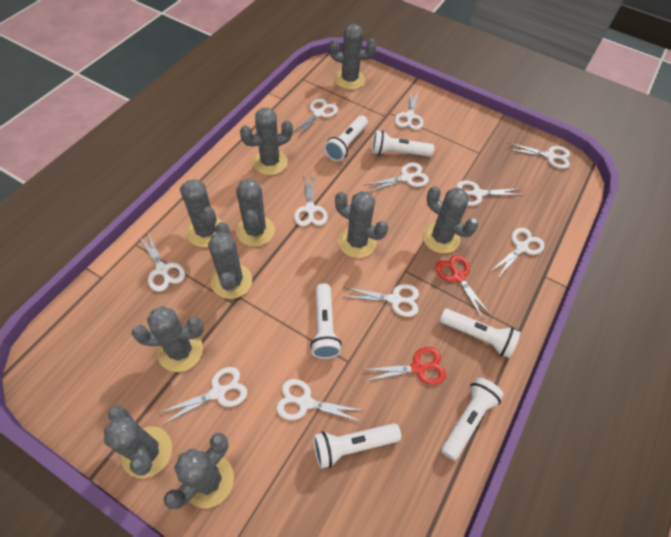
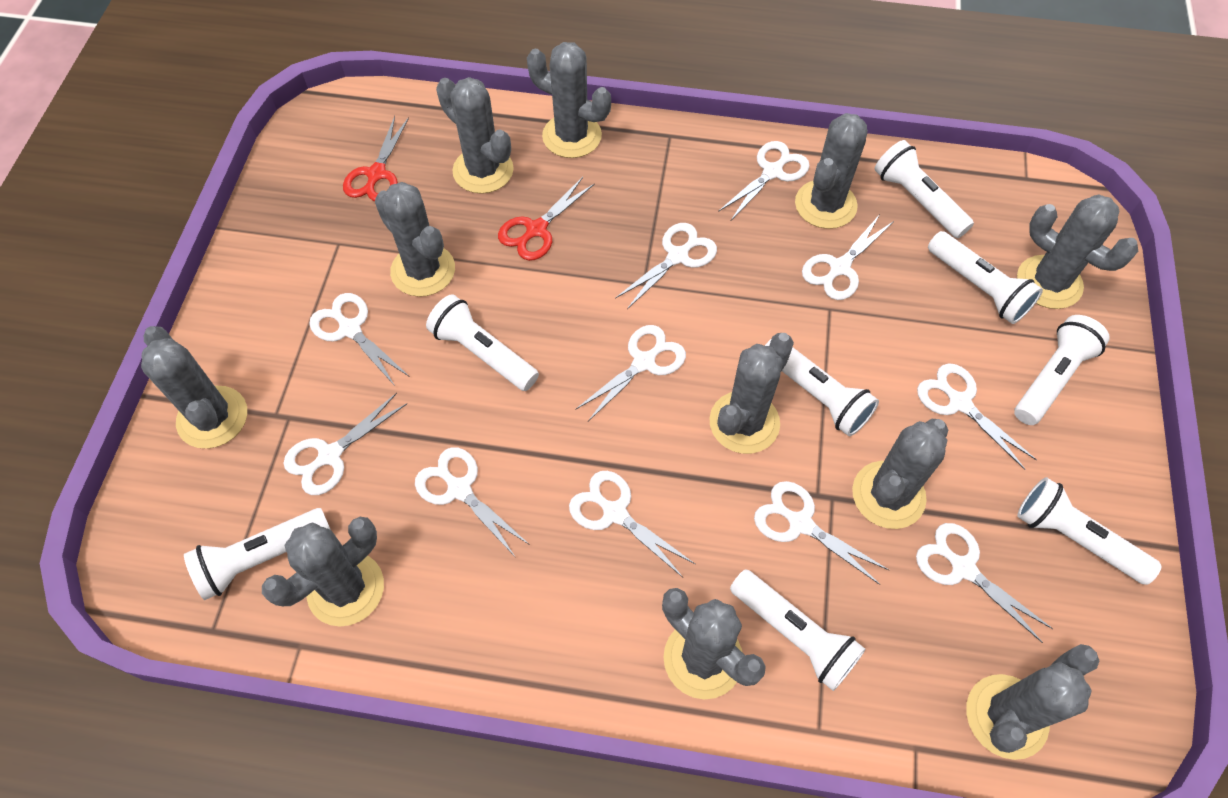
grey cactus: [104,406,172,478] [132,306,204,372] [164,433,234,509] [180,179,223,247] [208,222,252,299] [236,179,275,246] [240,108,293,175] [329,24,377,90] [335,191,388,258] [423,186,478,254] = 10 -> [141,326,247,449] [262,517,384,627] [375,182,455,297] [436,77,514,194] [527,42,611,158] [662,588,766,699] [709,333,794,454] [795,113,868,229] [852,419,948,529] [966,644,1099,760] [1017,194,1138,309] = 11
white flashlight: [310,283,342,359] [313,423,401,469] [324,115,368,161] [372,130,434,157] [440,309,520,358] [441,377,504,461] = 6 -> [184,508,331,600] [426,294,539,391] [730,569,866,691] [765,338,879,436] [875,140,974,238] [928,231,1043,324] [1014,315,1110,425] [1017,477,1161,585] = 8

